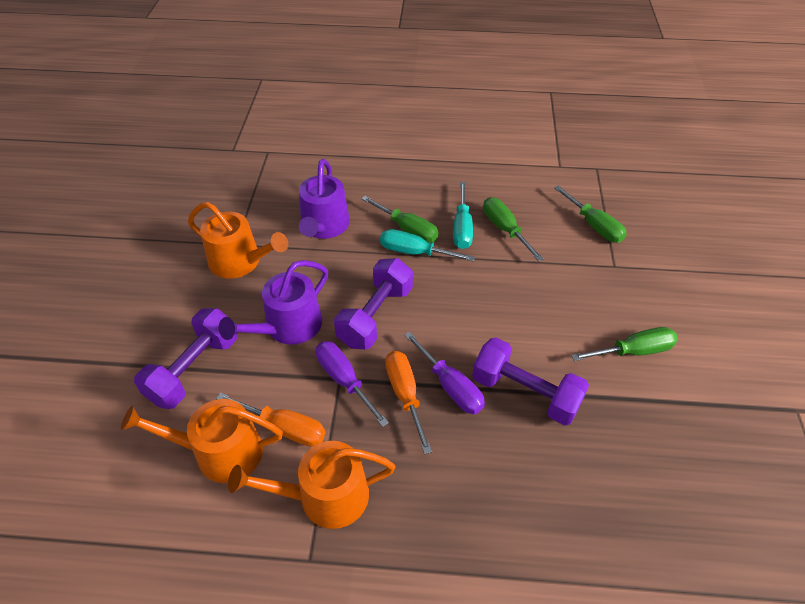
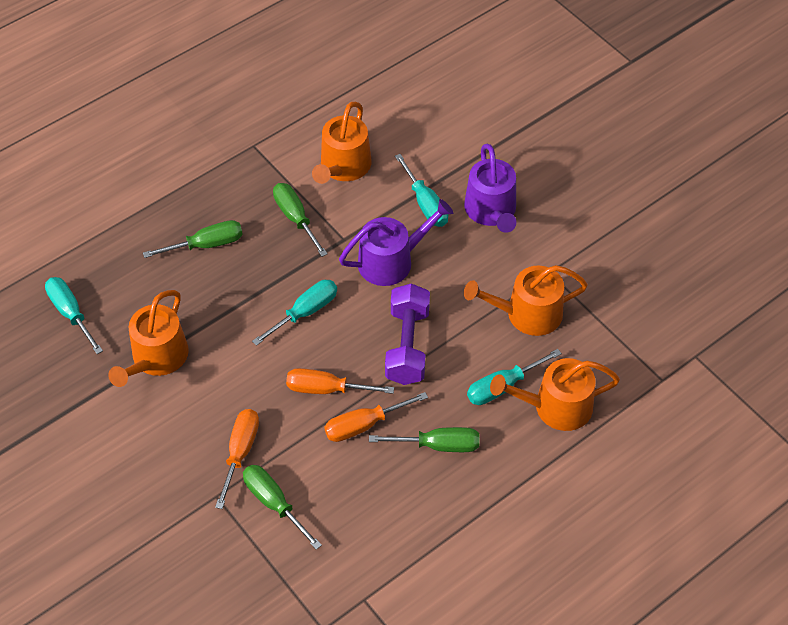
orange screwdriver: [216,393,325,447] [385,351,432,454] = 2 -> [215,409,259,509] [286,368,394,394] [324,392,428,442] = 3
orange watering can: [121,399,283,483] [188,202,288,279] [228,441,395,529] = 3 -> [108,290,189,387] [312,102,372,184] [464,265,588,336] [490,358,620,431] = 4
purple dumbbell: [134,308,238,409] [334,258,413,349] [472,337,589,426] = 3 -> [385,284,430,385] = 1
purple screwdriver: [315,341,389,427] [404,332,485,414] = 2 -> none = 0
turquoise screwdriver: [380,229,475,262] [453,182,473,249] = 2 -> [45,277,103,354] [252,280,337,346] [395,154,448,227] [467,349,562,405] = 4

